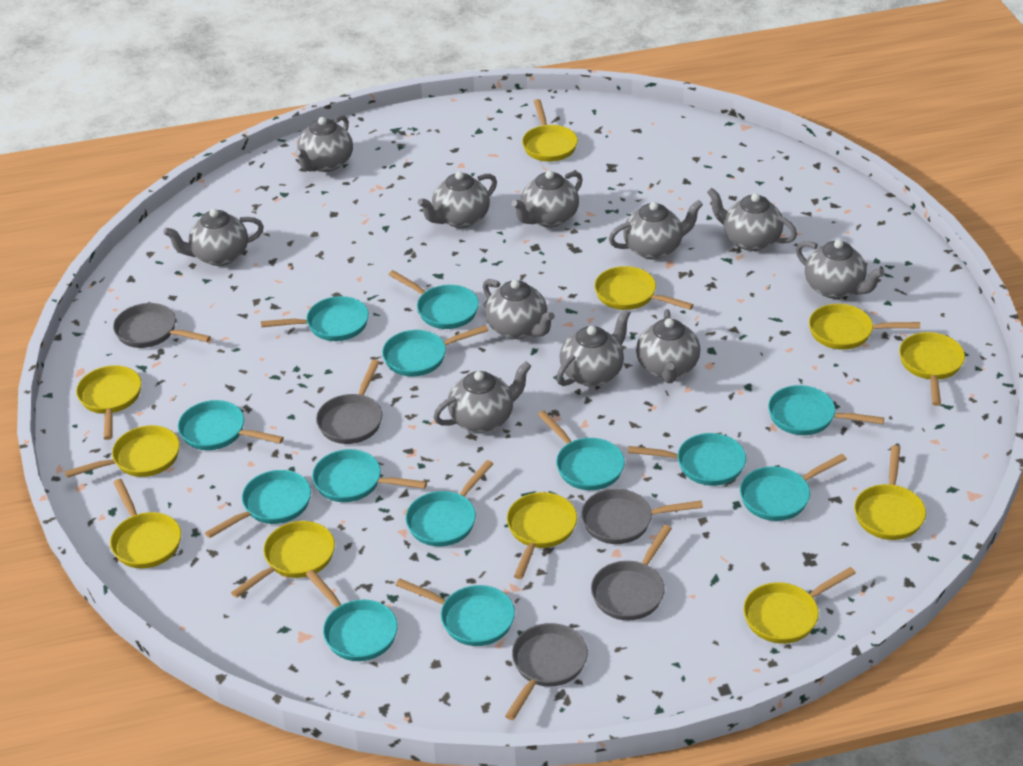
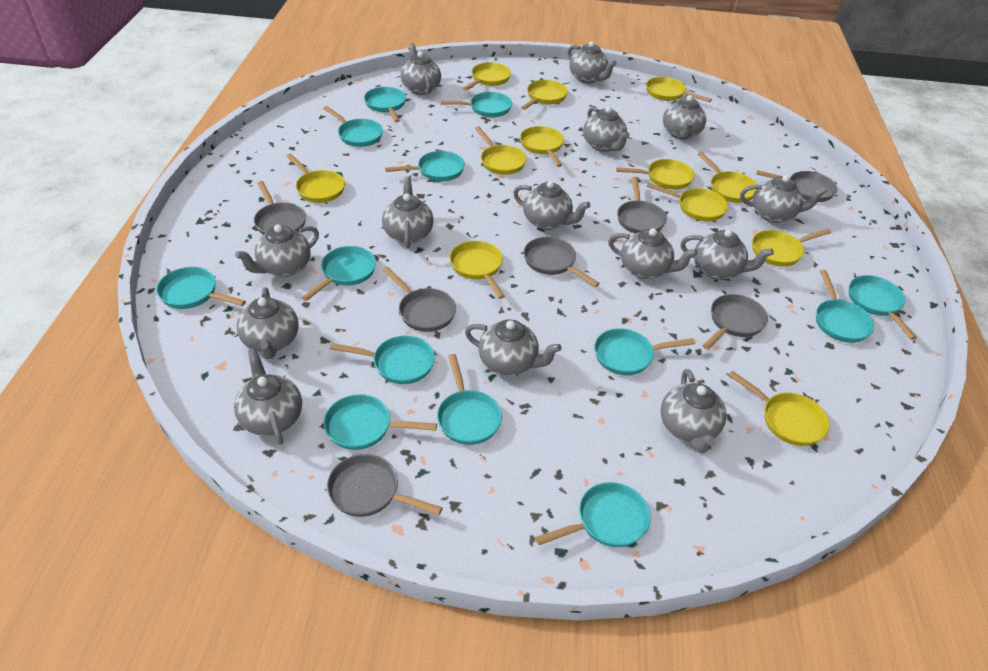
grey pan: [113,303,211,348] [316,360,382,444] [505,623,588,720] [581,489,703,544] [591,525,672,620] = 5 -> [254,181,306,235] [327,454,443,517] [383,267,456,332] [524,237,600,287] [617,177,667,234] [702,294,768,350] [756,170,837,202] = 7
grey teapot: [163,209,264,266] [295,115,353,172] [418,171,497,228] [433,362,531,433] [483,279,555,339] [512,170,583,227] [556,309,630,386] [609,200,703,259] [636,309,700,383] [707,188,797,251] [796,240,884,299] = 11 -> [234,348,302,445] [235,225,319,277] [236,287,299,359] [382,177,434,248] [401,43,441,95] [465,319,561,376] [513,181,590,230] [568,41,617,83] [583,106,630,152] [608,228,698,279] [661,369,727,453] [663,95,706,140] [681,229,774,280] [740,175,827,223] = 14
yellow pan: [65,425,180,478] [76,365,141,440] [110,479,181,568] [231,521,335,598] [507,492,577,579] [522,99,578,162] [594,266,694,310] [743,567,856,644] [809,304,920,350] [854,445,926,540] [899,332,965,406] = 11 -> [286,153,345,203] [450,241,505,299] [463,62,511,90] [475,126,527,175] [520,126,564,167] [521,80,568,110] [616,159,695,190] [646,77,712,102] [647,183,728,221] [698,152,757,203] [728,371,830,446] [752,229,831,267] = 12

